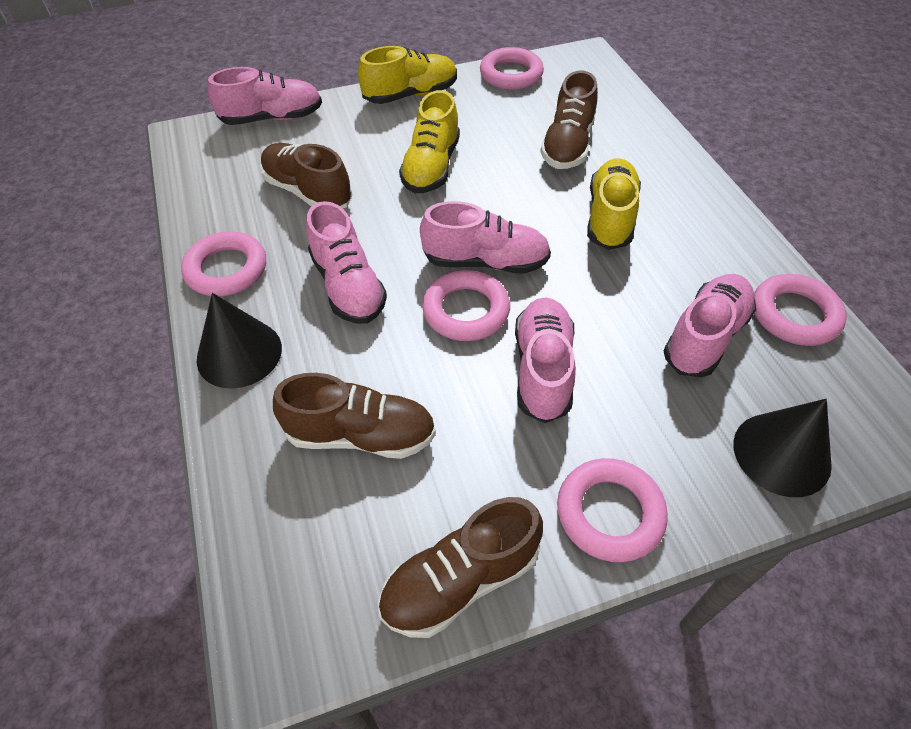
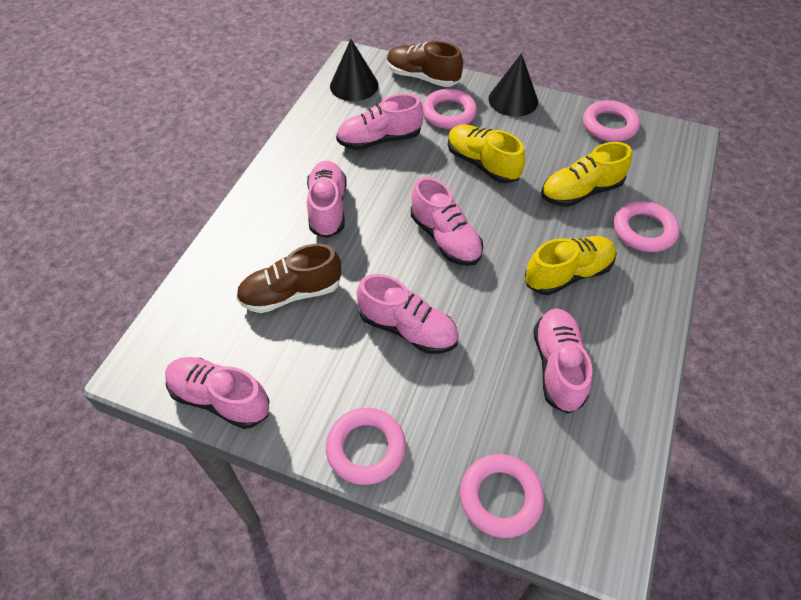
brown shoe: [260,143,352,208] [273,373,436,459] [378,497,543,638] [540,71,598,169] = 4 -> [236,244,341,313] [387,41,463,87] = 2
pink shoe: [208,67,322,125] [307,201,387,324] [420,201,551,274] [515,298,576,423] [664,274,756,377] = 5 -> [165,357,269,429] [307,161,346,238] [336,94,423,150] [356,274,459,354] [411,177,483,266] [534,308,592,414] = 6

